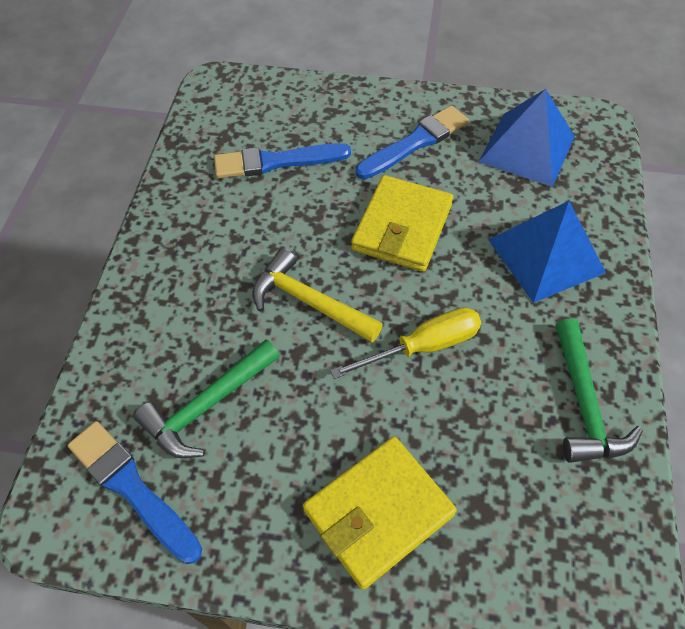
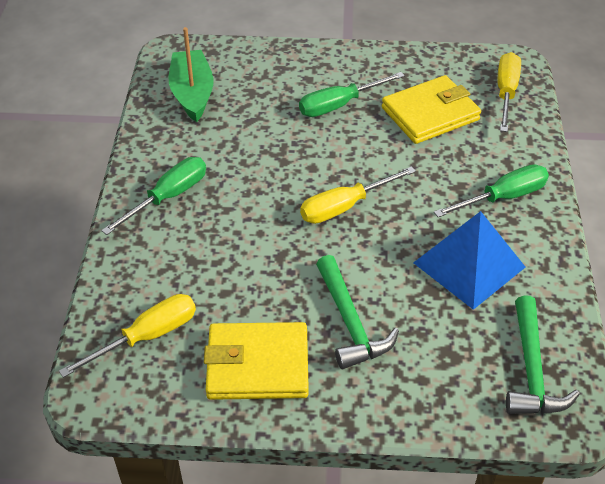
blue brush: [68,421,202,564] [214,143,351,178] [356,105,469,179] = 3 -> none = 0
blue pyramid: [479,89,575,187] [488,201,606,303] = 2 -> [413,211,525,310] = 1
green boat: none = 0 -> [169,27,213,122] = 1
green screwdriver: none = 0 -> [101,157,206,235] [299,72,405,117] [434,164,549,217] = 3
yellow hammer: [252,248,383,343] = 1 -> none = 0
yellow screwdriver: [330,307,481,379] = 1 -> [59,294,196,378] [300,166,416,224] [498,52,521,132] = 3

